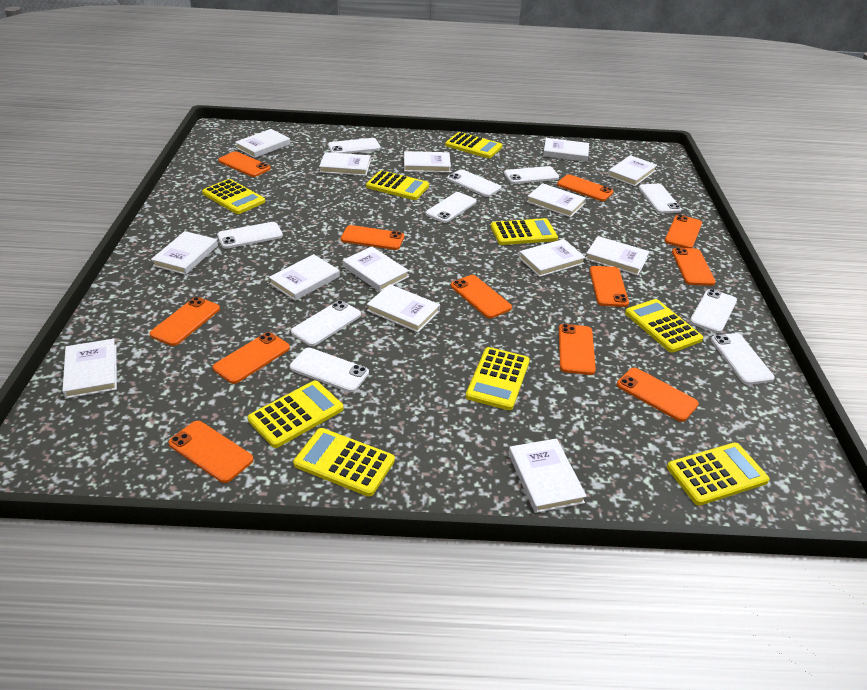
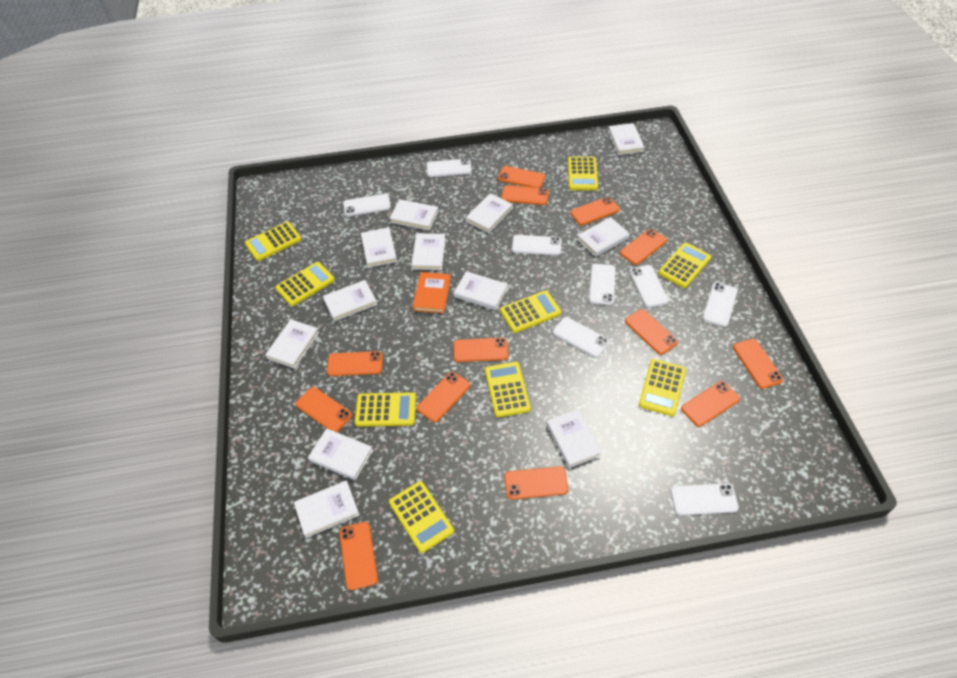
orange book: none = 0 -> [412,272,451,313] = 1
orange phone: [149,297,220,346] [168,421,254,483] [212,332,290,384] [218,151,271,177] [341,225,404,250] [451,275,512,318] [557,174,614,201] [559,324,596,375] [590,266,629,307] [617,368,699,422] [665,214,702,248] [672,247,715,286] = 12 -> [296,387,352,432] [327,351,383,376] [339,522,378,590] [417,372,470,422] [454,338,508,362] [498,166,546,188] [501,185,549,205] [504,466,568,500] [570,197,620,225] [620,229,667,265] [625,309,678,355] [681,381,740,427] [733,339,783,389] = 13
white book: [62,339,117,399] [151,231,218,275] [235,129,290,158] [269,254,340,301] [319,152,370,176] [343,247,409,292] [367,284,440,332] [404,151,451,173] [508,438,587,513] [519,239,586,277] [527,183,586,217] [543,138,589,162] [585,236,650,275] [607,155,657,186] = 14 -> [265,319,319,369] [294,480,359,538] [308,428,373,480] [323,280,377,321] [361,228,397,268] [389,199,439,230] [411,233,446,270] [454,271,508,310] [466,193,513,233] [547,409,603,468] [577,217,630,257] [608,123,645,155] = 12
white phone: [217,222,283,249] [290,348,369,392] [291,300,361,346] [328,138,381,154] [425,192,477,223] [447,169,501,197] [504,166,559,184] [639,184,682,213] [690,289,737,333] [711,333,775,385] = 10 -> [343,194,391,217] [427,158,472,177] [512,235,562,256] [553,317,609,358] [589,264,616,305] [629,265,669,308] [670,483,739,515] [702,282,738,327] = 8

